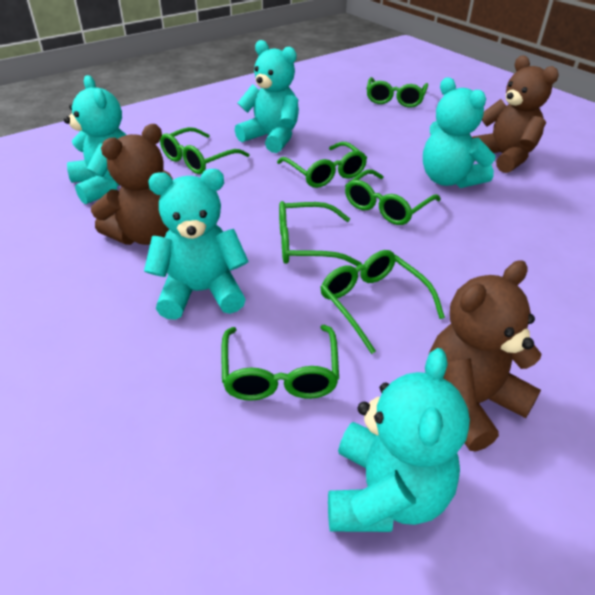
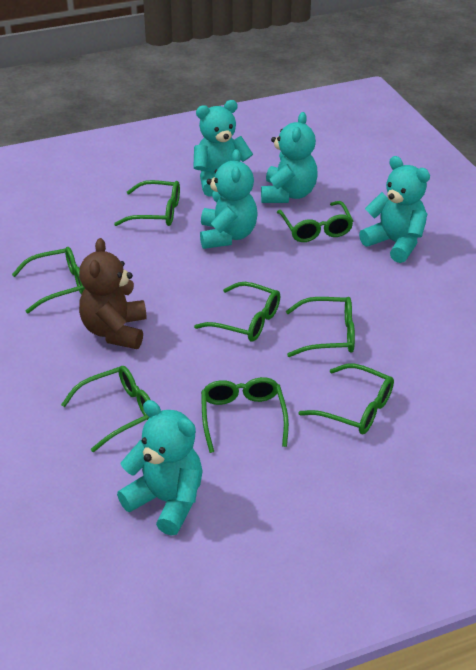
brown teddy bear: [91,124,173,245] [429,260,541,452] [472,56,559,173] = 3 -> [79,238,147,349] = 1
green glasses: [160,127,250,174] [221,325,339,401] [277,142,367,188] [279,201,362,266] [320,250,445,354] [345,169,441,225] [366,77,428,108] = 7 -> [12,247,85,313] [61,366,150,452] [114,180,180,226] [194,282,280,342] [201,377,289,453] [277,201,353,242] [286,297,355,357] [298,364,394,434] = 8

